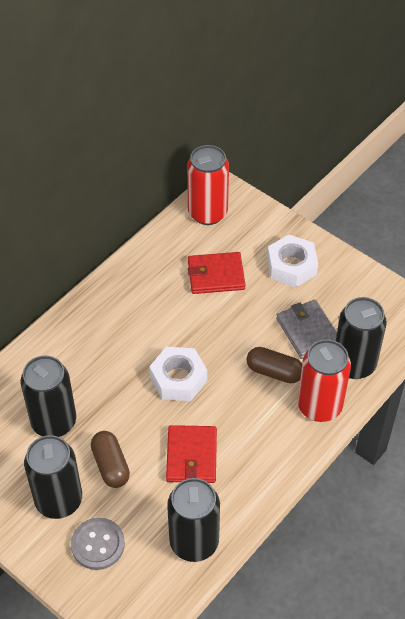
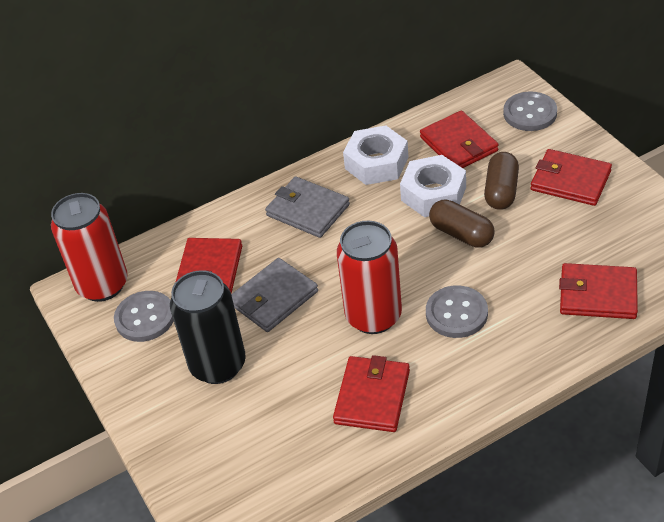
black can: [21,355,76,437] [24,435,82,519] [167,478,220,562] [336,297,387,379] = 4 -> [170,270,246,384] = 1
grey button: [71,518,125,570] = 1 -> [114,291,174,342] [426,285,488,338] [503,91,557,131] = 3
grey wallet: [276,300,337,359] = 1 -> [231,258,318,332] [265,176,350,238] = 2
red wallet: [166,425,217,483] [188,252,246,294] = 2 -> [175,238,242,294] [333,355,410,432] [420,110,499,168] [530,149,612,206] [559,263,638,319] = 5

